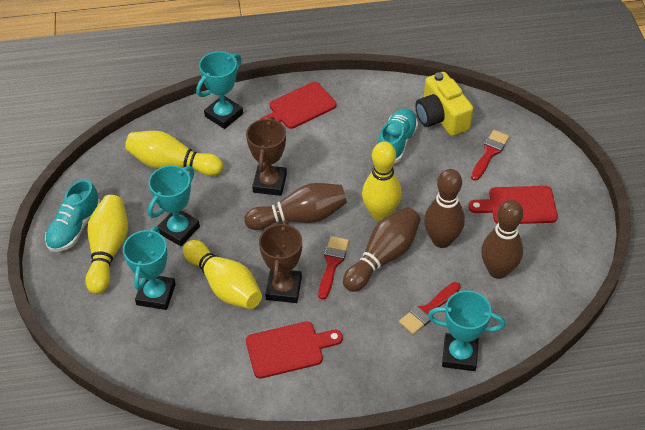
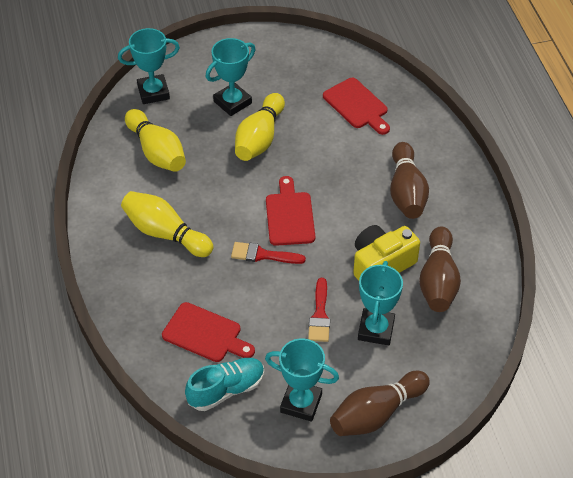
brown bowling pin: [244,183,347,230] [343,207,421,292] [424,169,465,248] [481,200,523,279] = 4 -> [330,371,430,436] [390,142,429,219] [419,226,461,312] = 3
brown trophy: [246,117,287,196] [259,220,302,303] = 2 -> none = 0
red brush: [318,236,349,300] [399,282,460,335] [471,130,510,181] = 3 -> [231,242,306,264] [308,278,330,342] = 2
turquoise shoe: [45,179,100,252] [378,108,418,163] = 2 -> [185,358,264,411] = 1
yellow bowling pin: [85,195,128,294] [125,131,223,176] [183,240,262,309] [362,142,402,221] = 4 -> [121,191,214,257] [125,109,186,172] [235,93,285,161] = 3

